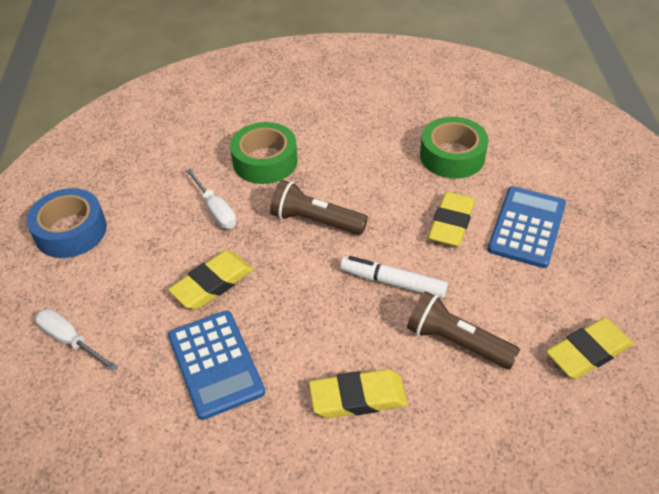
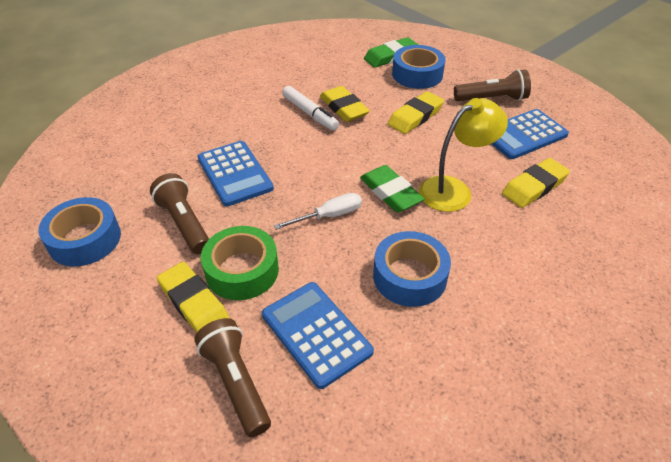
blue calculator: [168,310,265,420] [488,186,566,268] = 2 -> [197,141,274,206] [262,282,374,389] [492,109,569,159] = 3
blue tape: [27,188,107,258] = 1 -> [38,197,121,267] [373,231,451,307] [392,45,445,89] = 3
brown flashlight: [270,180,368,235] [407,291,520,369] = 2 -> [150,173,209,254] [194,318,271,437] [454,69,531,101] = 3
green eraser: none = 0 -> [360,165,424,212] [364,37,418,68] = 2
green tape: [230,122,298,184] [420,117,489,179] = 2 -> [201,226,279,300] = 1
white screwdriver: [35,309,118,371] [186,168,236,229] = 2 -> [274,193,362,230] = 1
yellow lamp: none = 0 -> [419,98,508,212] = 1

